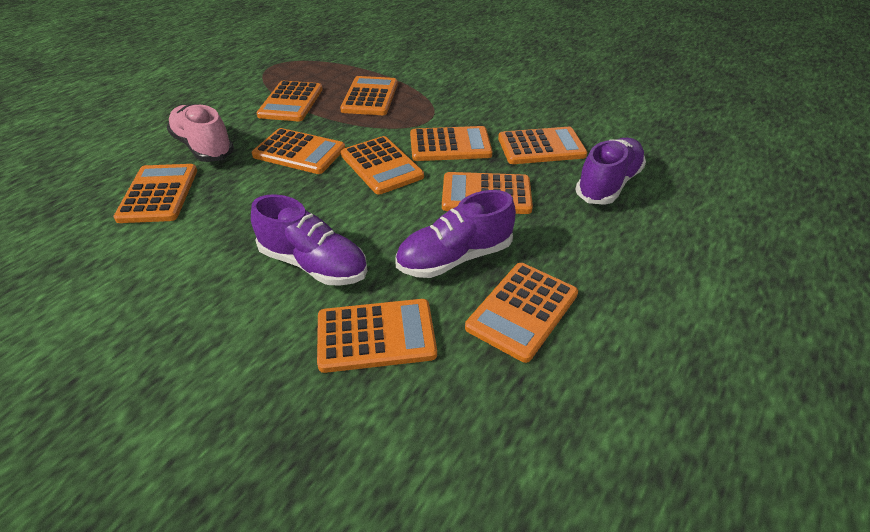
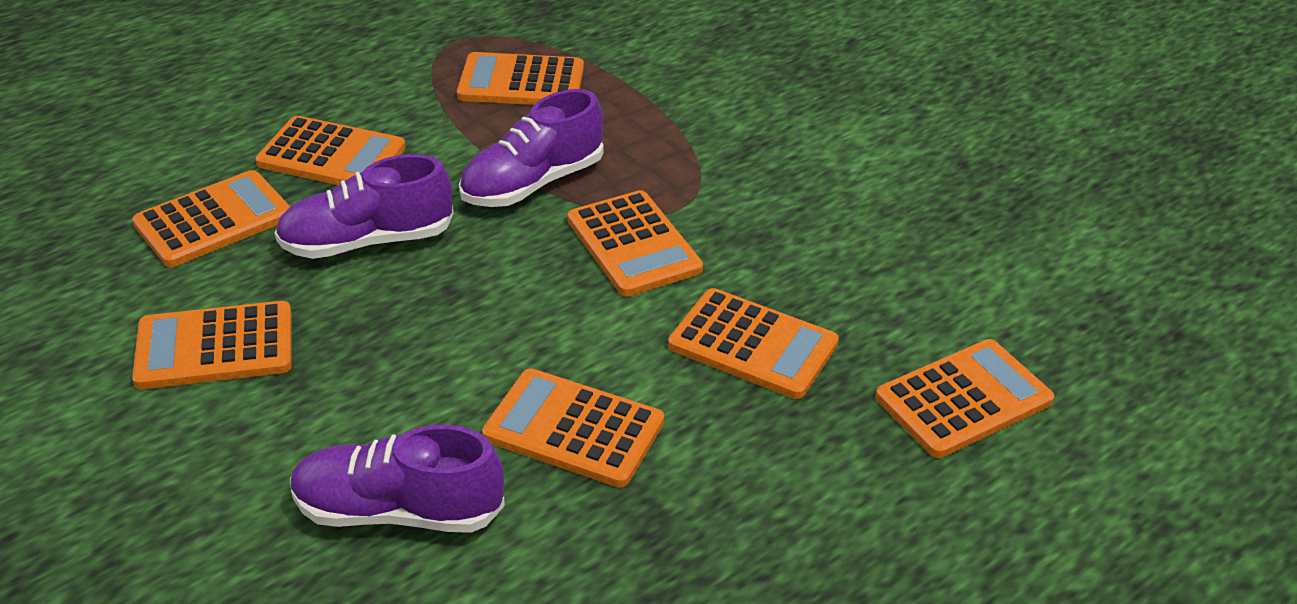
orange calculator: [113,164,197,223] [252,128,345,174] [256,81,323,121] [317,299,437,373] [340,76,398,115] [341,136,424,195] [410,126,492,161] [442,172,533,214] [465,263,578,363] [498,127,587,164] = 10 -> [132,170,290,267] [132,301,292,389] [256,116,405,185] [457,52,584,105] [482,369,664,488] [567,190,703,297] [668,288,839,399] [876,339,1054,458] = 8
pink shoe: [167,104,234,162] = 1 -> none = 0

